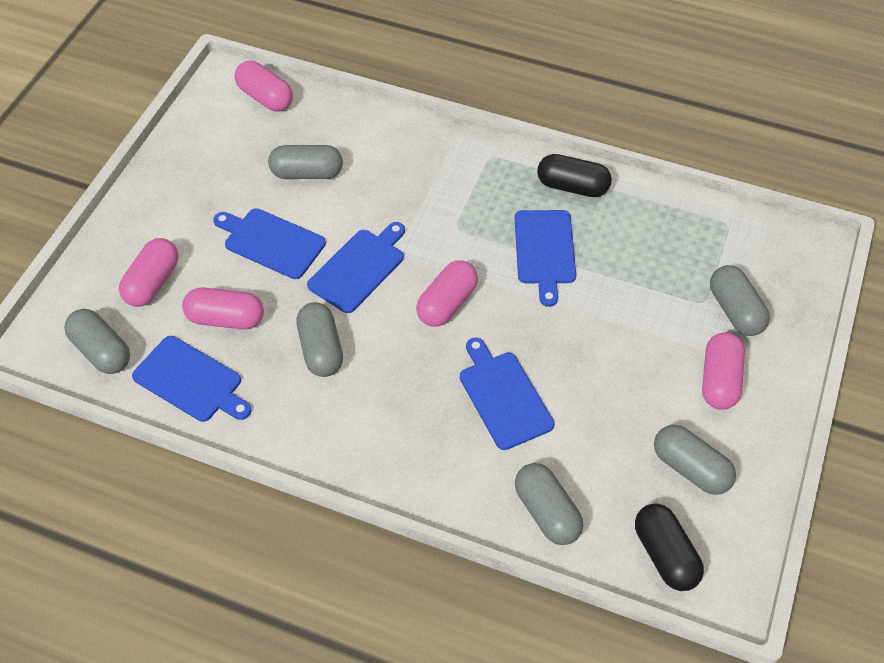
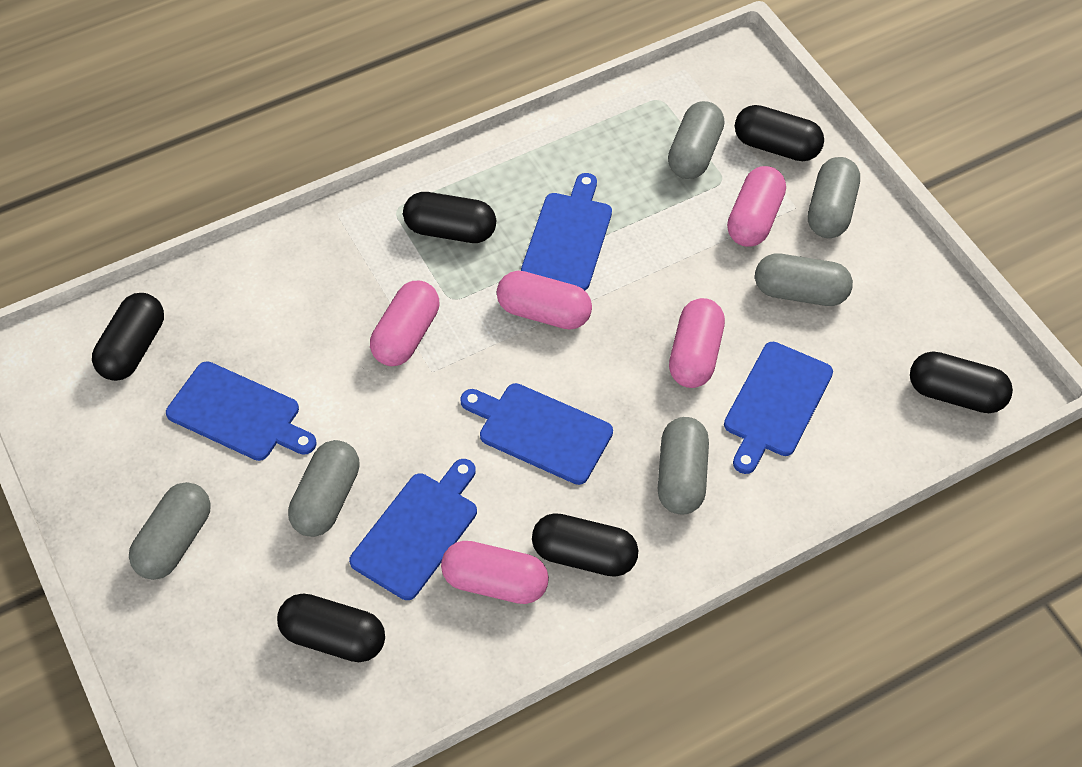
black capsule: [537,154,612,197] [635,503,704,591] = 2 -> [92,293,164,381] [277,594,385,662] [403,192,496,243] [532,513,638,577] [735,105,824,161] [910,352,1013,413] = 6

